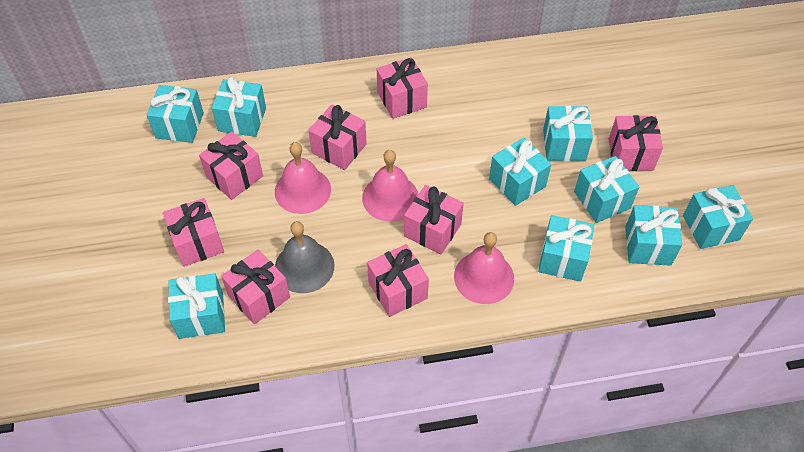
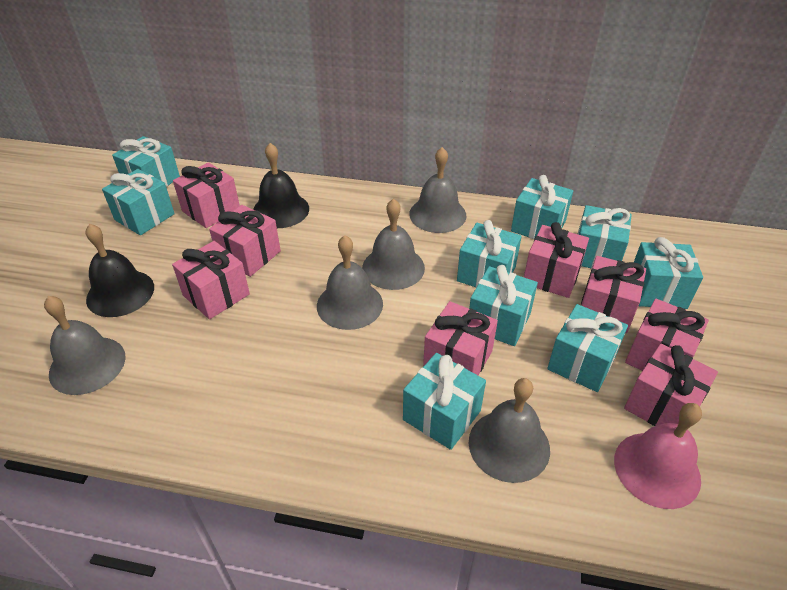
black bell: none = 0 -> [85,224,154,317] [253,143,309,228] = 2
grey bell: [275,221,335,293] = 1 -> [44,296,126,395] [317,235,383,330] [362,199,425,290] [409,147,467,233] [469,378,550,483] = 5
pink bell: [275,142,331,214] [362,150,418,222] [454,232,514,304] = 3 -> [614,403,702,509] = 1

